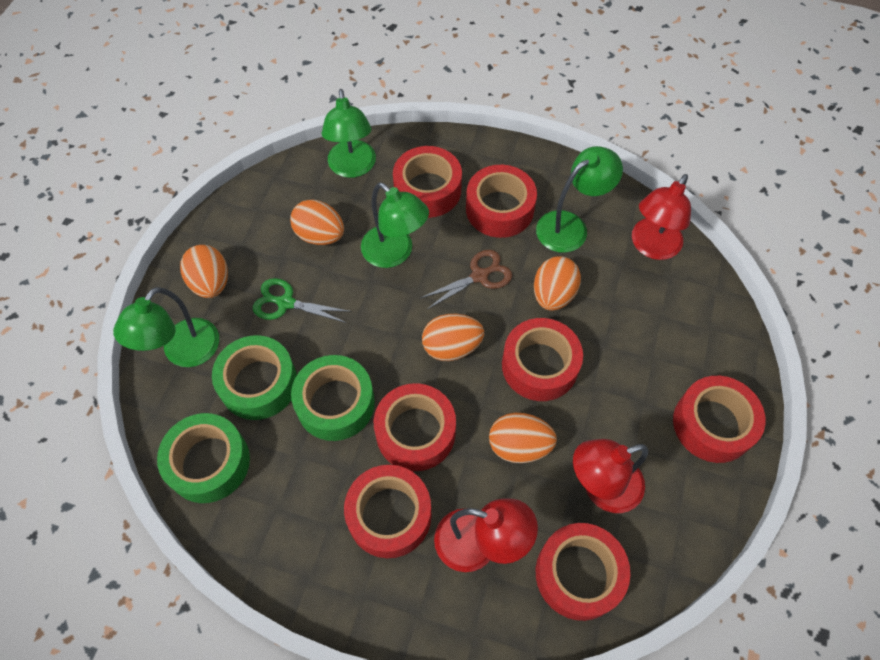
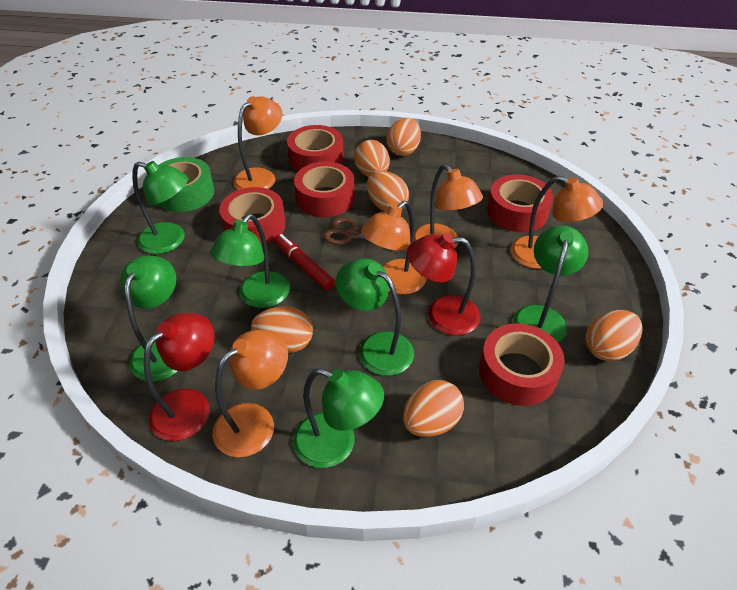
green lamp: [113,287,219,367] [322,89,376,178] [361,182,429,268] [536,146,623,253] = 4 -> [120,256,178,381] [132,161,188,254] [210,214,290,308] [293,368,384,468] [336,258,414,376] [513,226,588,342] = 6
green scissors: [253,278,352,323] = 1 -> none = 0
green tape: [157,413,250,503] [212,335,297,420] [291,355,375,441] = 3 -> [158,157,214,212] = 1
orange egg: [180,245,228,298] [290,199,344,245] [422,314,484,361] [489,413,557,463] [534,256,581,311] = 5 -> [251,306,313,353] [354,140,390,177] [367,171,409,212] [387,118,421,156] [403,380,464,437] [585,310,643,361] = 6
orange lamp: none = 0 -> [212,330,288,457] [233,96,282,190] [361,201,427,295] [413,164,483,248] [511,176,603,269] = 5
red lamp: [434,498,538,572] [573,439,648,513] [632,174,691,260] = 3 -> [144,313,215,441] [407,233,480,335] = 2
red marker: none = 0 -> [274,234,335,290] = 1
red tape: [344,465,432,558] [374,383,456,471] [393,146,462,218] [466,165,537,238] [502,318,583,401] [536,523,630,621] [673,376,765,463] = 7 -> [219,187,286,246] [287,125,344,172] [294,162,355,217] [479,323,565,406] [487,175,553,232] = 5

